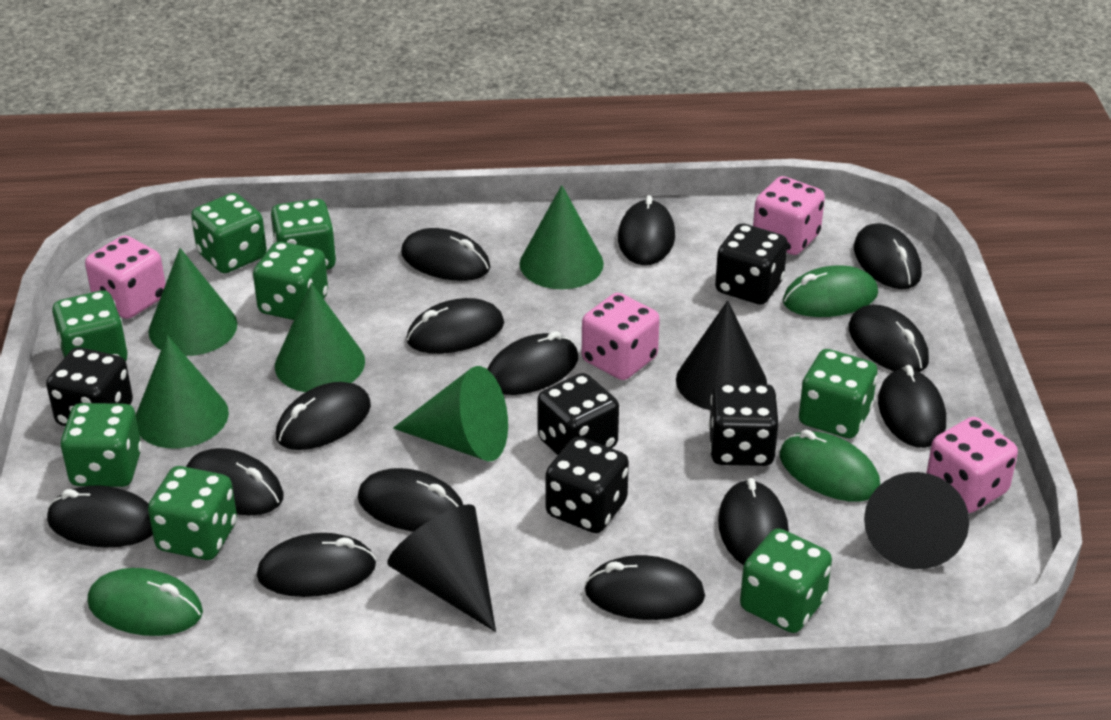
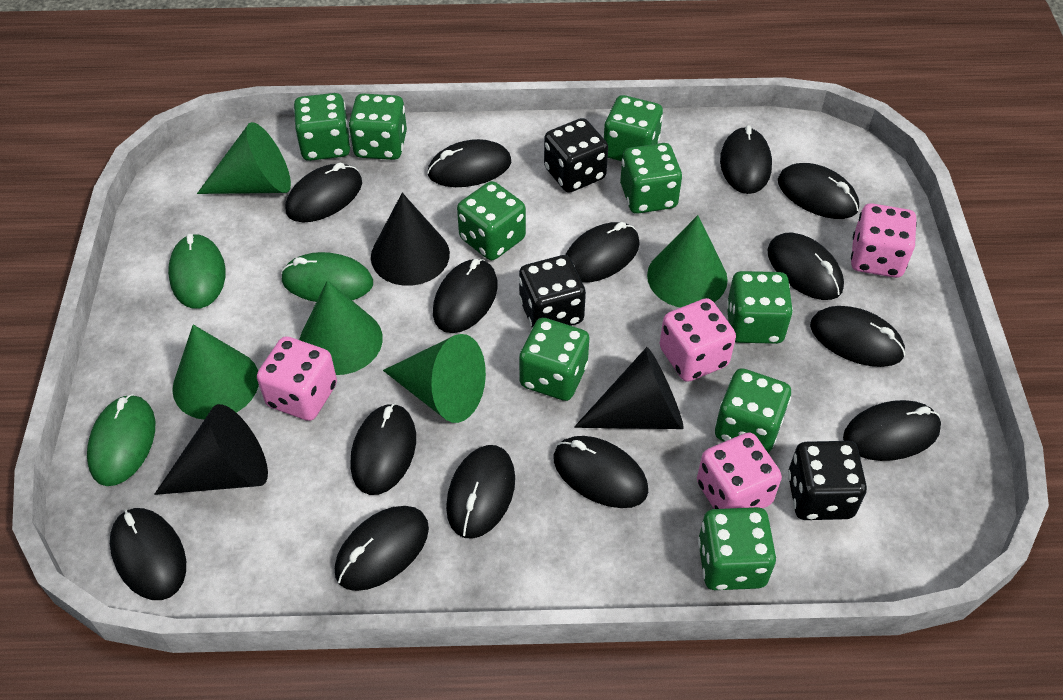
black dice: [46,347,133,426] [537,373,619,455] [545,437,629,533] [709,383,779,466] [715,224,788,305] = 5 -> [519,255,586,327] [544,118,608,192] [788,441,867,520] = 3
green dice: [52,290,128,362] [60,403,142,487] [148,466,237,560] [191,193,267,273] [253,241,328,320] [271,199,336,270] [740,528,832,633] [799,349,878,438] = 8 -> [293,93,351,161] [349,93,407,160] [457,181,526,260] [519,318,590,401] [604,95,663,161] [620,143,682,214] [698,507,776,590] [715,368,791,453] [726,271,793,344] = 9

